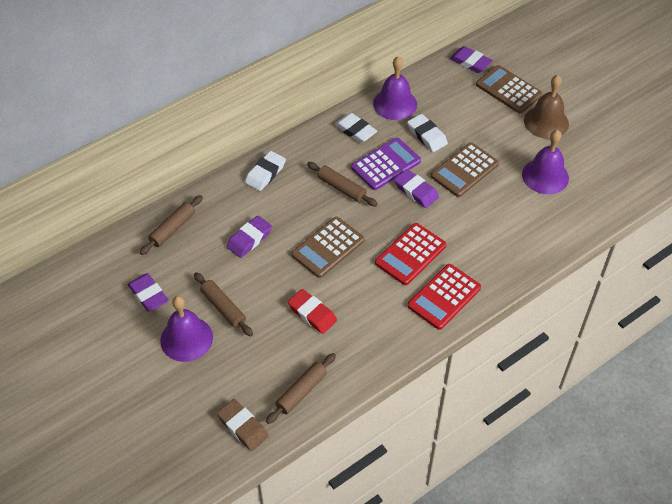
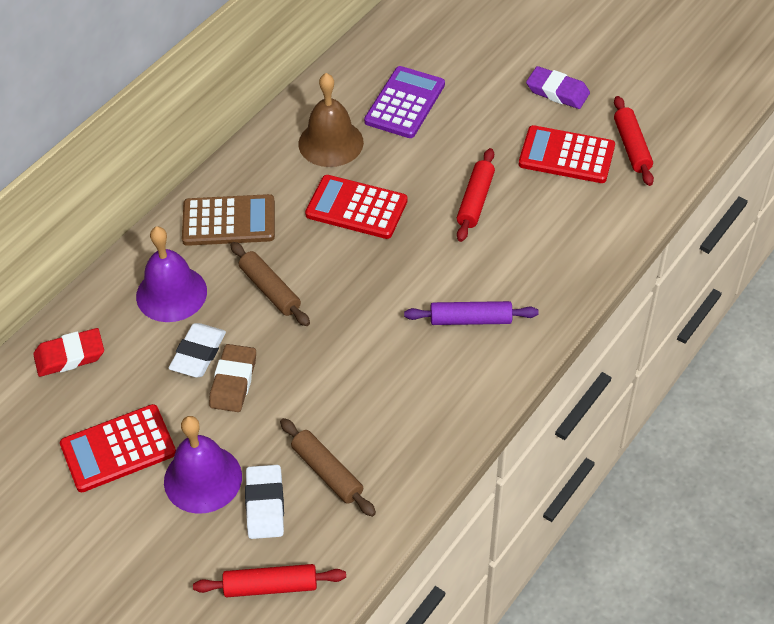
brown calculator: [292,217,364,278] [431,143,499,197] [476,65,542,113] = 3 -> [182,194,275,246] = 1
brown rolling pin: [140,195,203,255] [194,272,253,336] [266,353,336,424] [307,162,378,206] = 4 -> [230,242,310,326] [280,418,376,517] = 2
purple bell: [160,296,213,362] [373,56,417,120] [522,129,569,194] = 3 -> [136,226,207,322] [164,416,242,514] = 2
purple eraser: [127,273,169,312] [226,216,272,258] [394,169,439,208] [450,46,493,73] = 4 -> [526,66,590,109] = 1
purple rolling pin: none = 0 -> [404,301,539,325] = 1
red calculator: [375,223,446,285] [408,264,481,330] = 2 -> [60,404,176,492] [305,175,408,239] [519,125,615,183] = 3
red rolling pin: none = 0 -> [193,564,346,597] [457,148,495,242] [614,96,654,186] = 3
white eraser: [245,151,286,191] [334,113,377,143] [407,114,448,152] = 3 -> [168,323,226,377] [245,465,284,539] = 2

